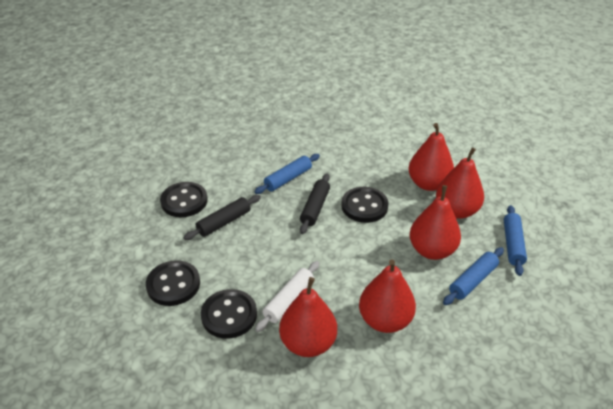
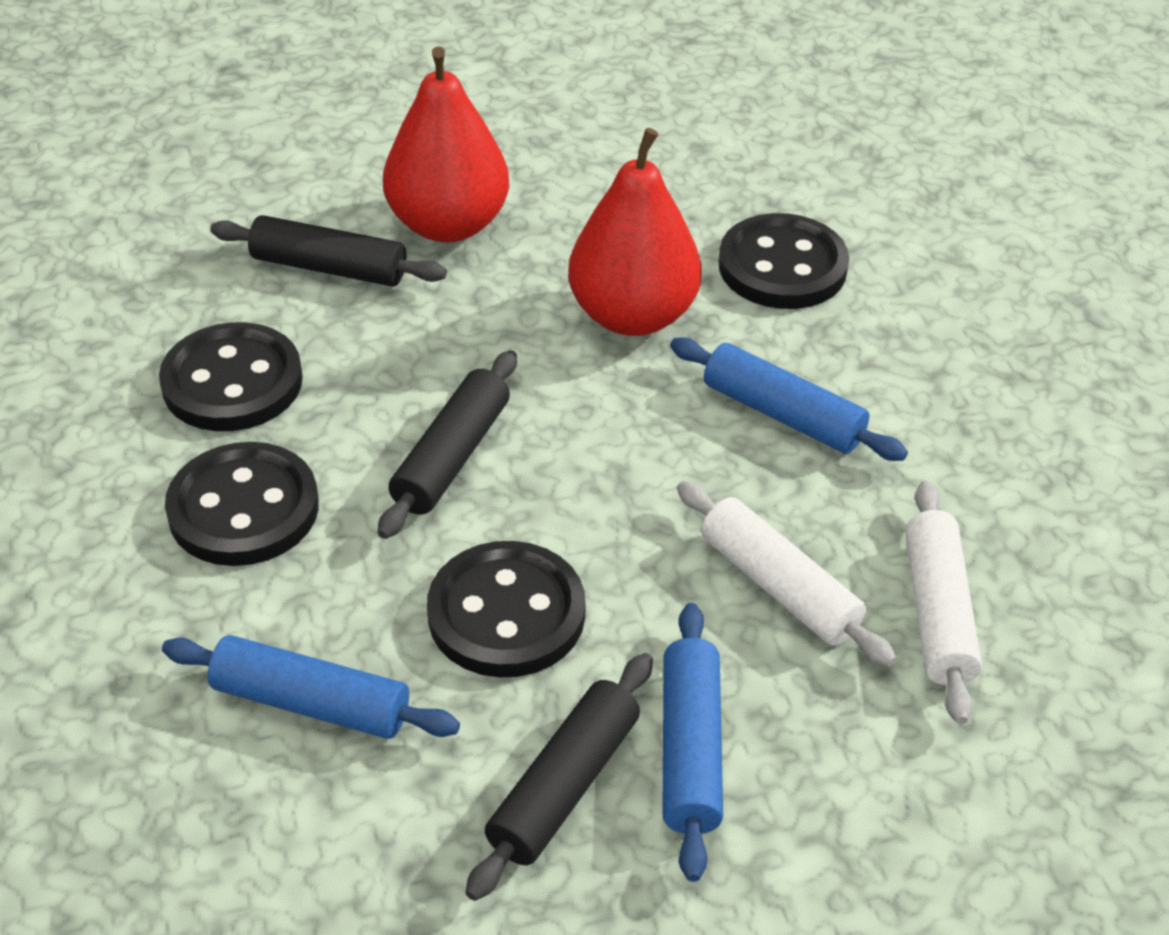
black rolling pin: [184,195,261,240] [300,173,330,234] = 2 -> [210,215,447,286] [378,350,517,539] [465,653,653,901] = 3
red pear: [279,277,337,357] [359,259,416,333] [408,123,454,191] [410,185,461,260] [436,147,484,219] = 5 -> [383,46,509,242] [568,128,702,336] = 2
white rolling pin: [255,261,319,332] = 1 -> [677,481,897,667] [906,481,982,724] = 2

